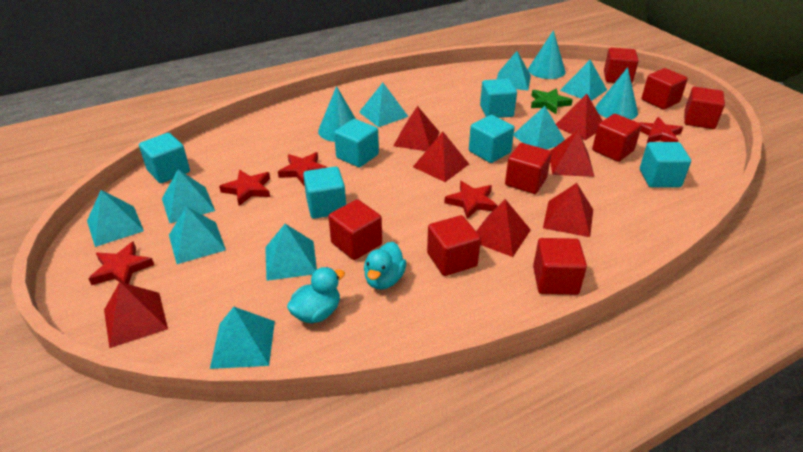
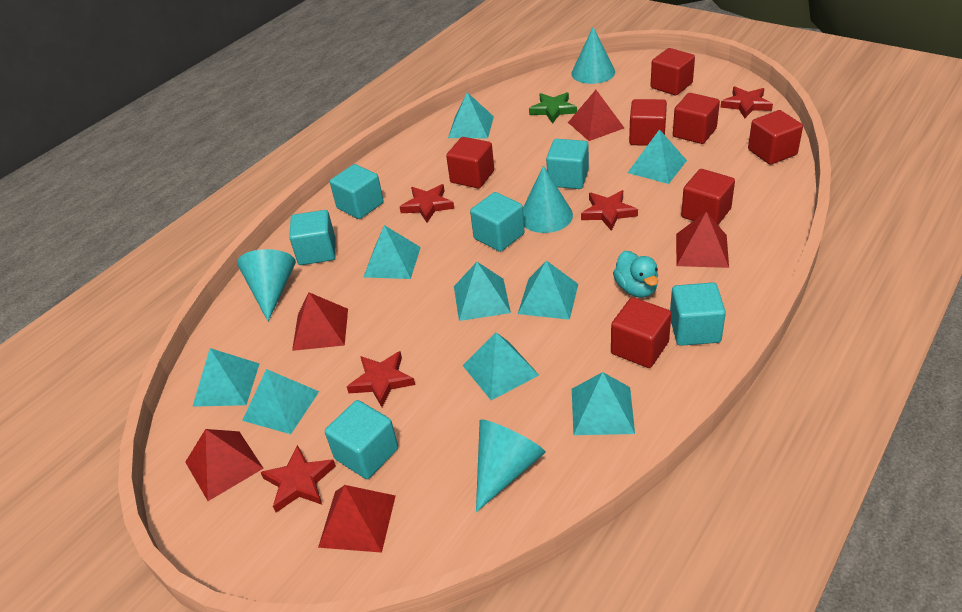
red cube: [328,199,382,260] [427,215,481,276] [505,143,552,194] [533,238,587,295] [592,114,642,162] [604,47,639,83] [642,68,688,110] [684,87,725,129] = 8 -> [446,137,494,188] [611,297,671,368] [629,99,667,146] [650,48,695,95] [673,93,720,144] [681,169,735,225] [748,110,803,165] = 7
red pyramid: [104,282,168,348] [394,106,440,151] [413,132,469,182] [476,199,531,257] [543,183,593,237] [550,130,594,177] [556,94,603,140] = 7 -> [185,429,264,501] [292,292,348,351] [318,485,396,553] [568,90,624,141] [676,212,729,268] = 5
turquoise cone: [318,86,356,142] [528,30,566,79] [596,67,638,120] = 3 -> [237,249,296,321] [476,419,546,512] [523,166,573,233] [571,27,615,84] = 4
turquoise duck: [287,267,345,323] [364,242,406,290] = 2 -> [613,251,658,298] = 1

